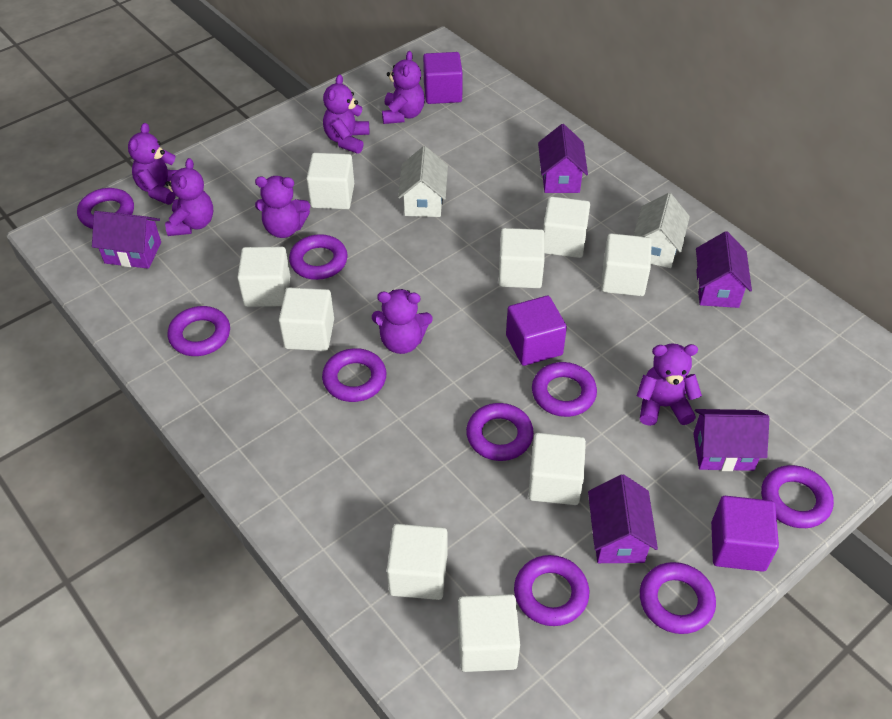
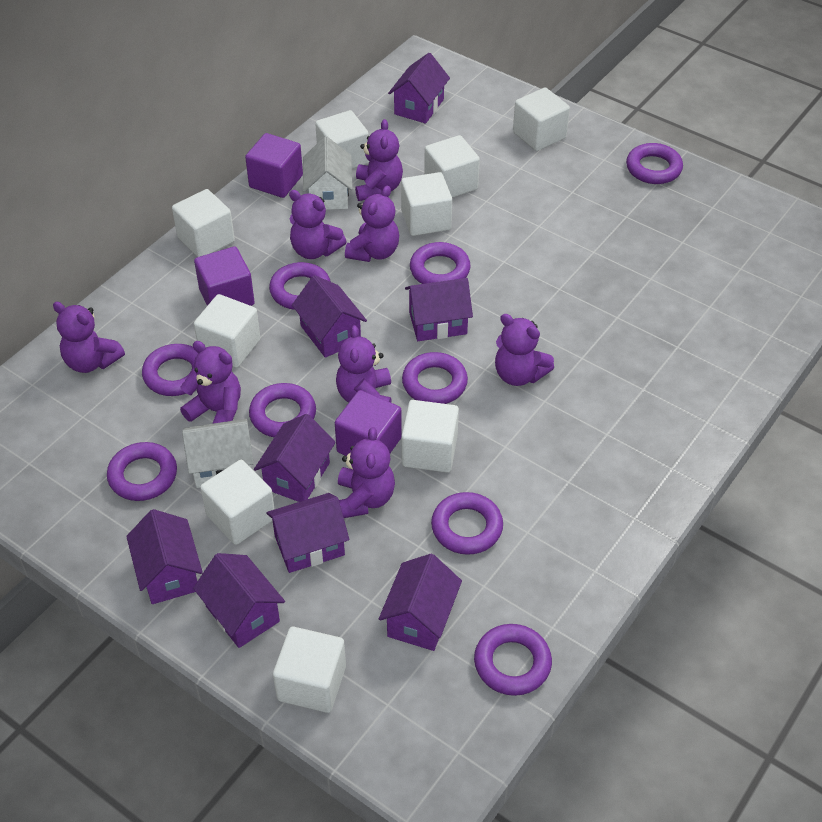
purple house: [92,211,161,269] [538,124,588,193] [588,474,658,563] [693,409,770,471] [696,231,752,308] = 5 -> [126,509,203,604] [193,553,285,648] [254,414,336,502] [266,493,349,573] [292,275,367,358] [379,554,462,651] [388,53,450,124] [405,278,473,341] = 8
purple teddy bear: [128,123,178,205] [165,158,213,236] [255,176,310,238] [323,74,369,154] [372,289,432,354] [382,51,425,124] [637,344,702,426] = 7 -> [53,302,125,373] [180,341,241,424] [289,190,347,259] [336,325,392,402] [338,427,395,518] [345,185,399,262] [355,119,403,201] [495,314,554,386] = 8

